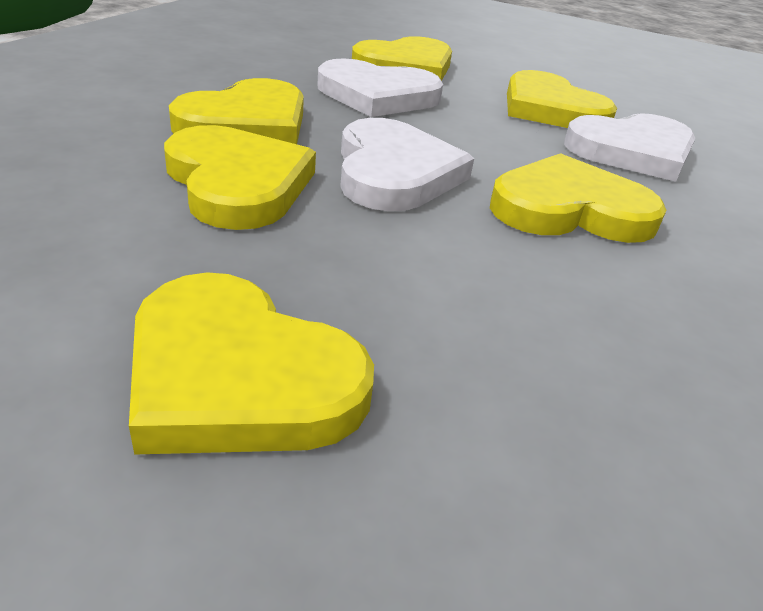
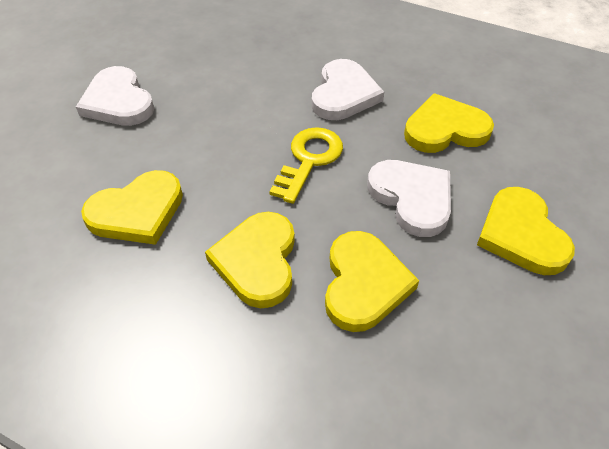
yellow heart: [129,272,374,455] [164,125,316,230] [169,78,304,144] [352,36,452,81] [490,153,667,243] [507,70,617,128] = 6 -> [81,170,183,245] [205,212,295,308] [325,231,419,332] [404,94,494,153] [477,187,575,275] = 5
yellow key: none = 0 -> [269,127,343,204] = 1

